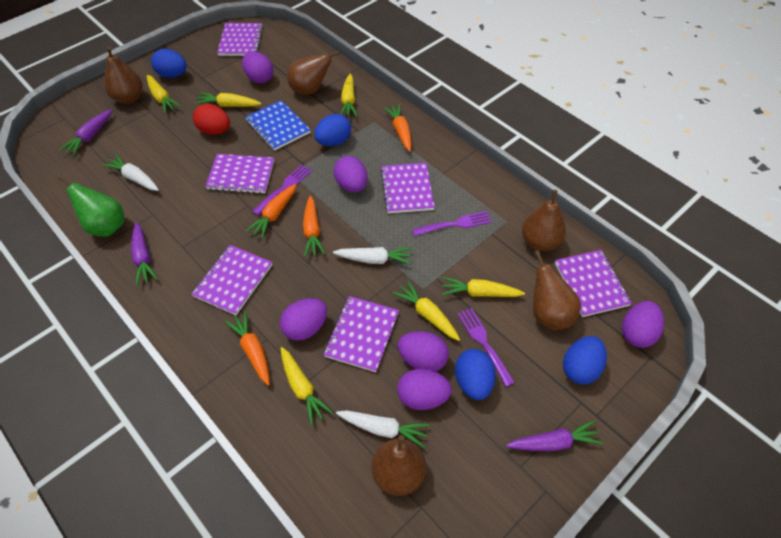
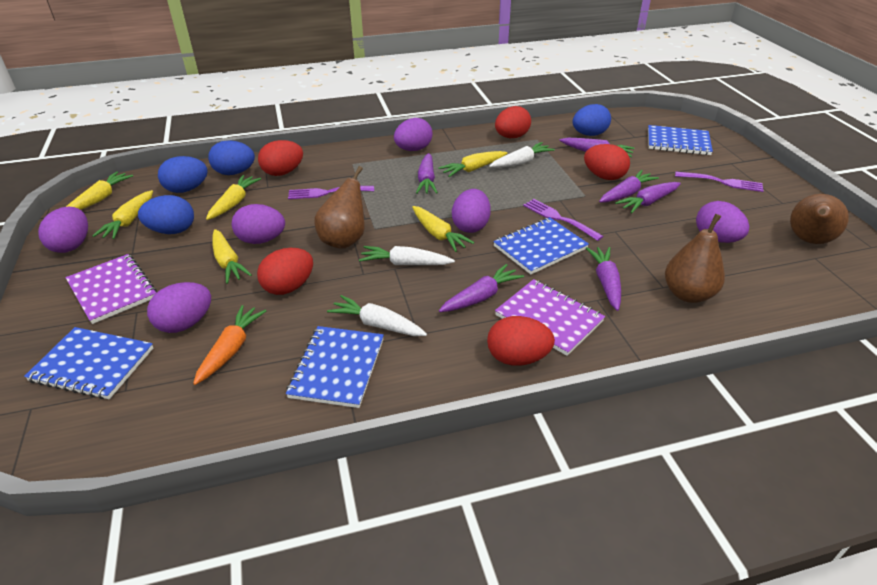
blue notebook: [245,100,311,151] = 1 -> [24,327,153,399] [286,326,384,408] [493,217,589,274] [648,125,713,155] = 4
brown pear: [104,46,143,104] [287,51,340,95] [371,435,426,496] [522,190,566,251] [533,250,581,330] = 5 -> [314,166,365,249] [665,214,725,303] [790,194,849,244] = 3
green pear: [58,175,124,237] = 1 -> none = 0
orange carrot: [225,311,270,386] [246,184,297,239] [303,196,325,257] [384,104,411,152] = 4 -> [193,305,266,385] = 1
purple carrot: [59,109,112,155] [131,222,158,286] [506,420,604,451] = 3 -> [416,153,438,194] [439,264,524,312] [559,138,634,157] [586,247,621,311] [599,170,659,203] [615,182,681,213] = 6
purple notebook: [192,245,272,315] [205,154,274,194] [217,23,263,56] [324,296,399,372] [381,163,435,213] [555,250,632,317] = 6 -> [65,254,157,324] [495,279,605,356] = 2
red egg: [193,104,230,135] = 1 -> [257,248,313,295] [258,140,303,176] [487,316,555,366] [495,106,531,138] [584,144,630,180] = 5

